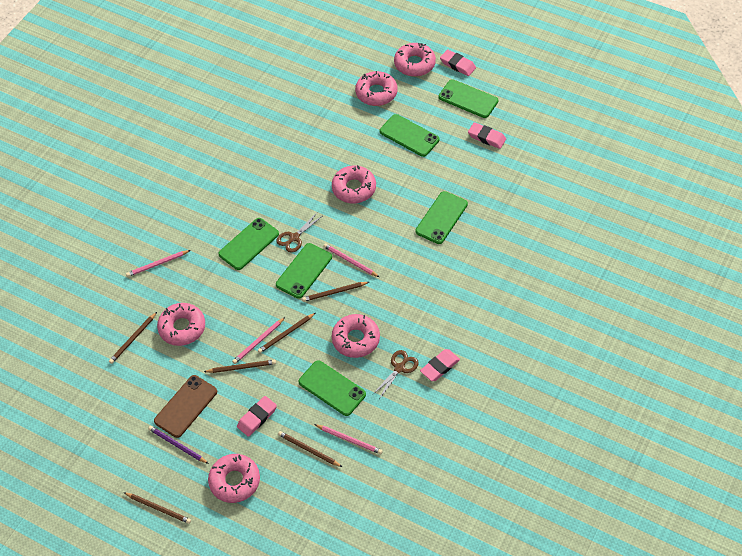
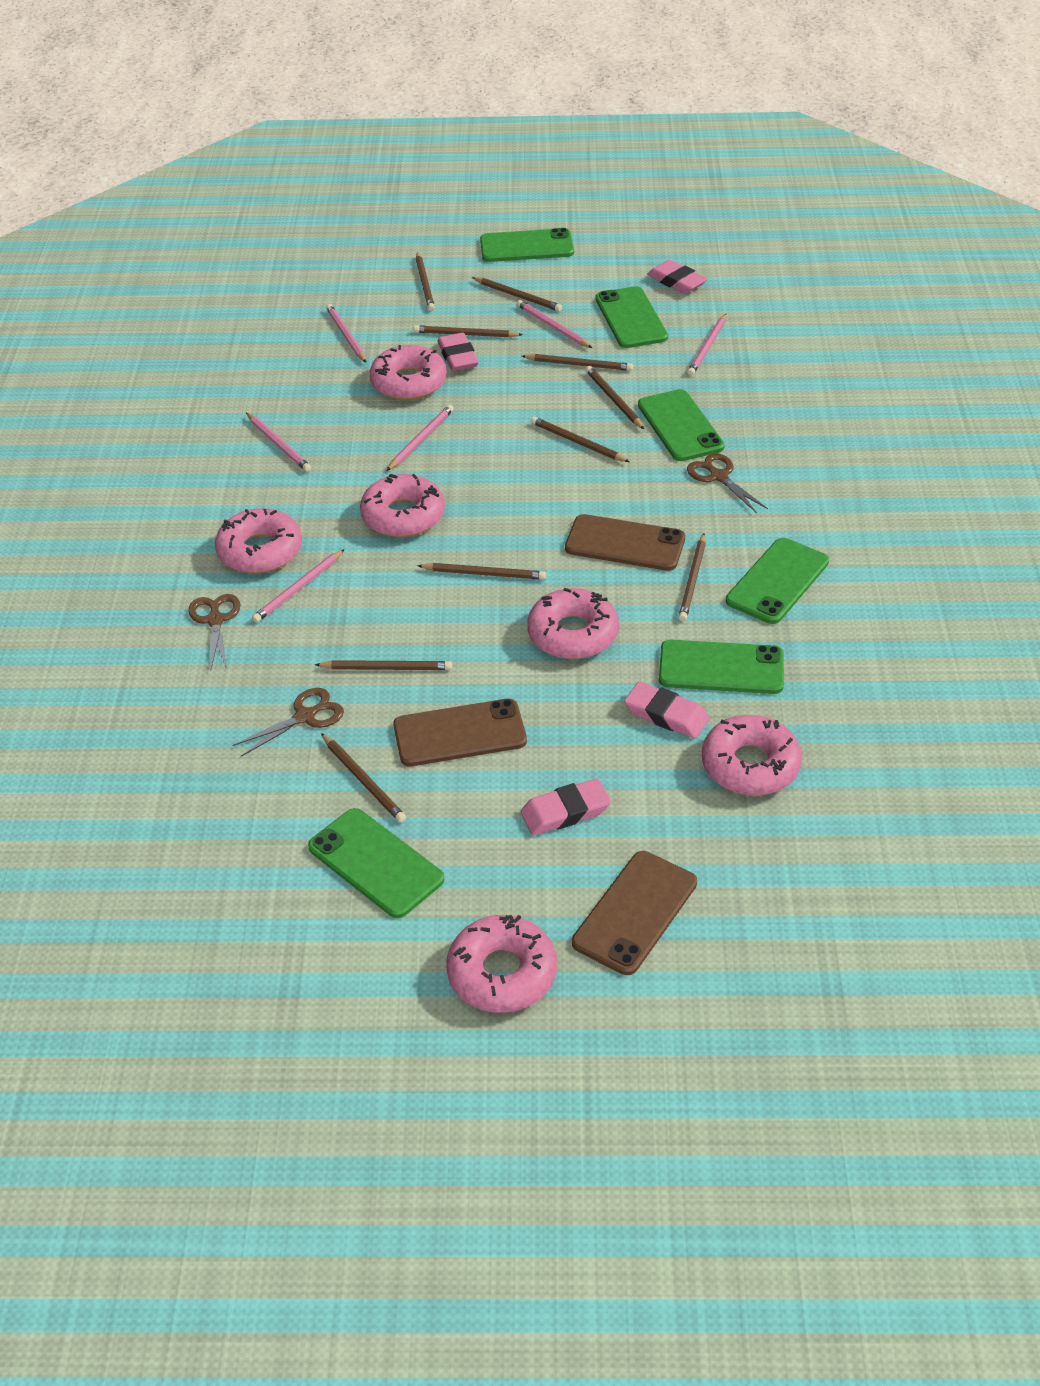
brown pencil: [109,312,157,364] [123,492,191,524] [204,360,276,373] [258,313,315,353] [278,431,342,467] [302,282,369,302] = 6 -> [315,660,452,670] [321,733,406,823] [414,325,523,337] [416,252,435,311] [418,563,546,580] [472,277,562,311] [522,354,633,371] [531,417,630,462] [585,366,644,429] [678,534,706,621] = 10
brown phone: [154,375,217,438] = 1 -> [393,699,527,766] [565,514,685,571] [572,851,697,975] = 3
brown scissors: [276,213,322,253] [373,350,419,398] = 2 -> [188,594,240,669] [232,688,344,757] [687,453,768,513] = 3
pink pencil: [126,250,190,277] [232,317,285,364] [314,424,383,454] [323,243,379,277] = 4 -> [246,413,311,472] [252,549,345,623] [326,304,366,363] [387,404,454,471] [517,300,592,348] [687,314,726,376] = 6
purple pencil: [148,426,209,464] = 1 -> none = 0

